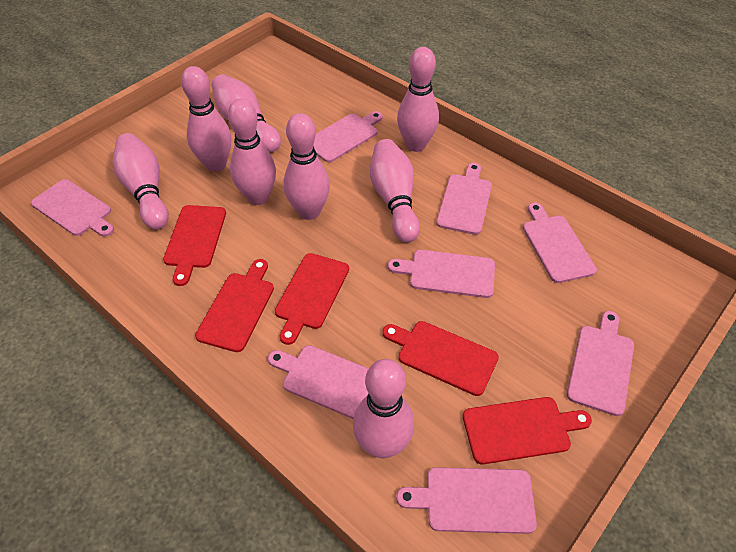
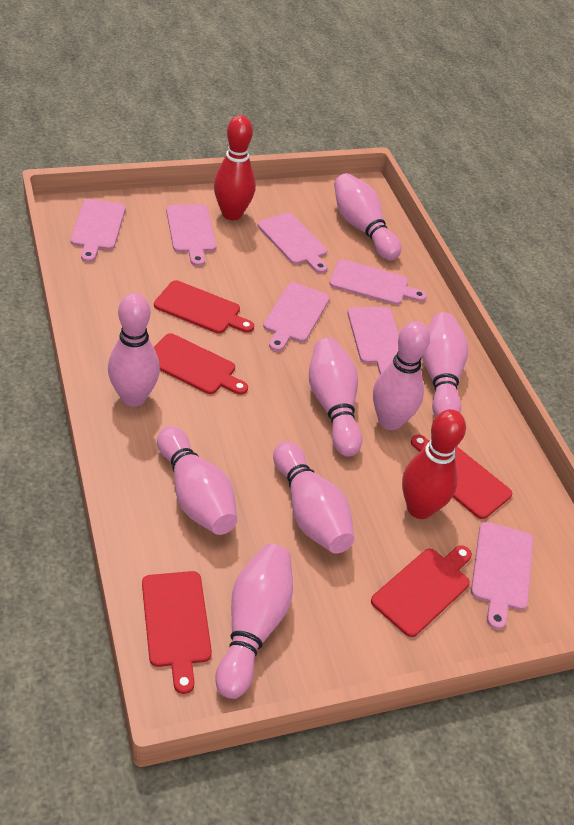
pink cutting board: [31,179,114,237] [268,345,369,419] [313,111,383,163] [388,250,495,298] [396,467,537,534] [436,163,492,235] [523,202,597,283] [567,311,634,416] = 8 -> [71,199,126,262] [166,204,217,266] [257,213,328,273] [263,282,330,351] [330,259,427,305] [347,307,399,374] [471,522,533,630] = 7
red bowling pin: none = 0 -> [214,115,256,220] [402,409,466,519] = 2

